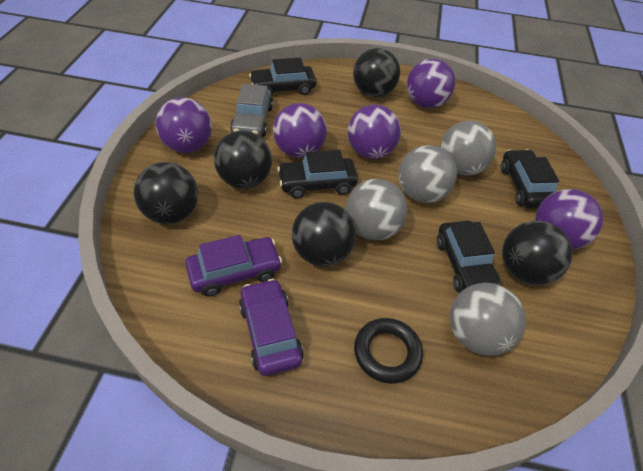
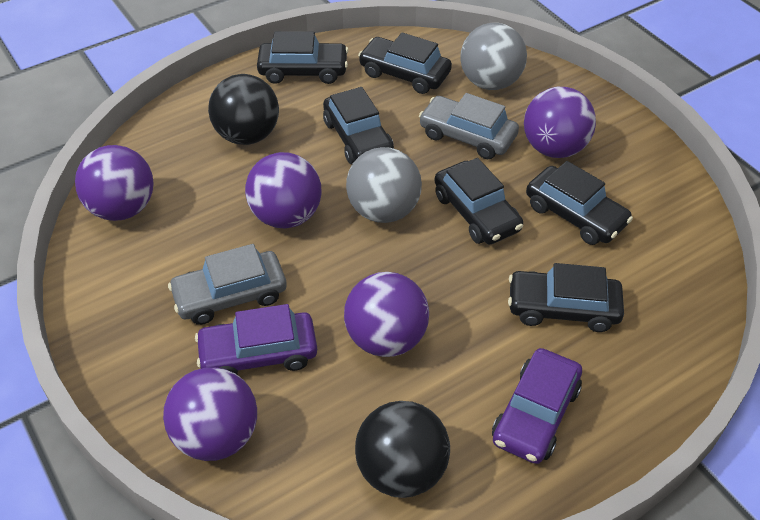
black ball: [134,162,198,224] [214,131,272,189] [292,202,356,267] [353,48,400,97] [502,221,573,285] = 5 -> [208,74,279,145] [355,401,450,498] = 2
black car: [249,57,316,96] [277,150,358,198] [437,221,502,293] [501,149,559,209] = 4 -> [257,31,349,84] [323,87,394,164] [358,32,452,94] [435,158,523,244] [508,263,624,332] [526,161,633,245] = 6
black ring: [354,318,423,384] = 1 -> none = 0
grey ball: [346,179,408,240] [398,145,457,203] [440,121,496,175] [450,283,526,356] = 4 -> [346,147,422,223] [460,23,527,90] = 2
grey car: [230,83,273,137] = 1 -> [168,244,287,325] [419,93,519,159] = 2

